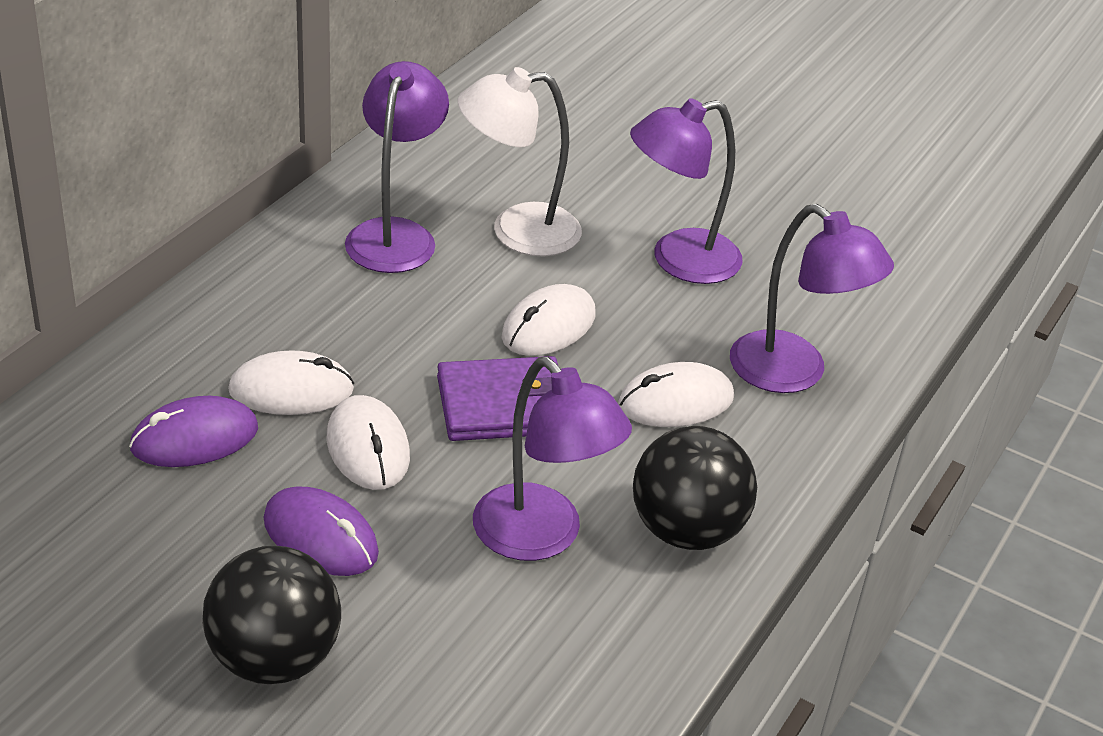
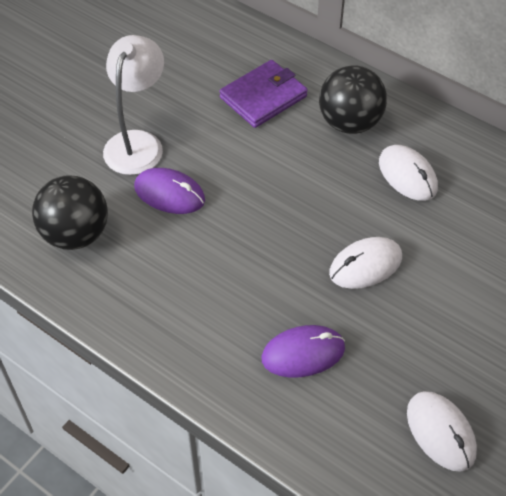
purple lamp: [345,61,449,273] [473,357,632,561] [630,98,743,284] [730,204,894,393] = 4 -> none = 0
white mouse: [228,350,354,415] [326,395,410,490] [502,284,596,356] [618,362,734,427] = 4 -> [329,237,402,289] [379,145,438,201] [407,391,477,472] = 3

